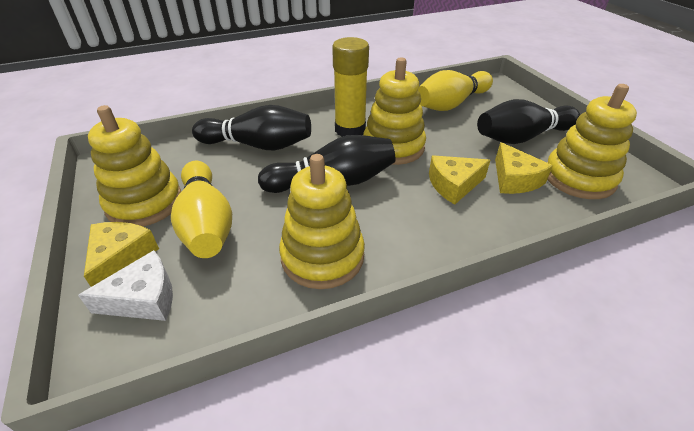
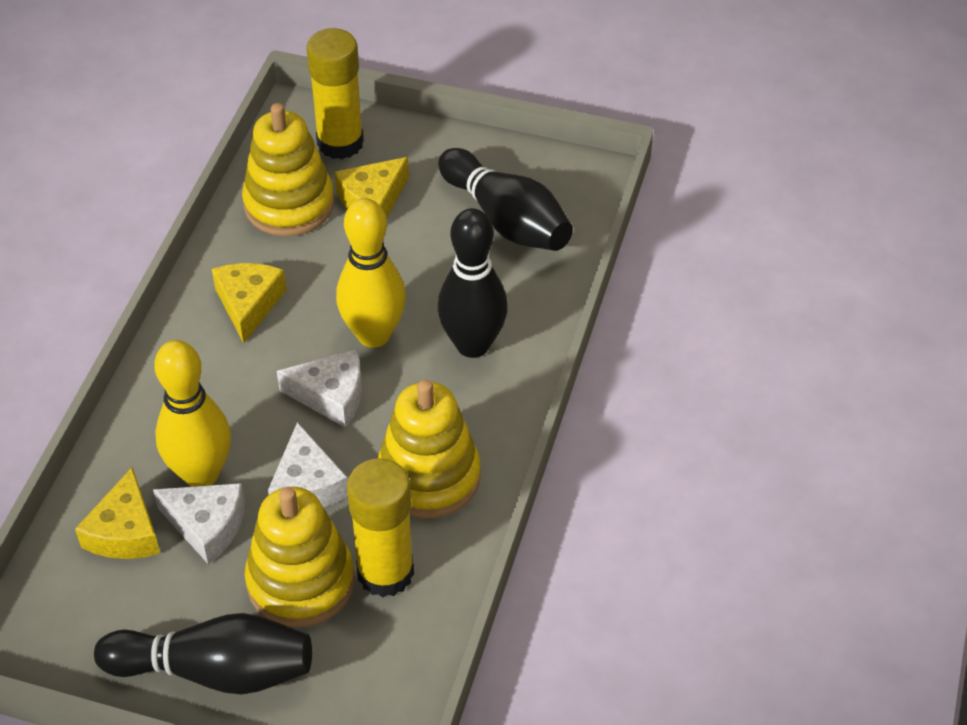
white cheese: [78,250,173,321] = 1 -> [153,483,245,564] [268,422,348,507] [277,349,362,428] = 3
yellow glue stick: [332,37,369,137] = 1 -> [306,28,364,159] [347,458,414,597] = 2
yellow stacking toy: [88,105,181,226] [279,154,365,289] [363,57,426,165] [547,84,637,199] = 4 -> [242,103,334,236] [245,487,355,627] [378,379,481,518] = 3

